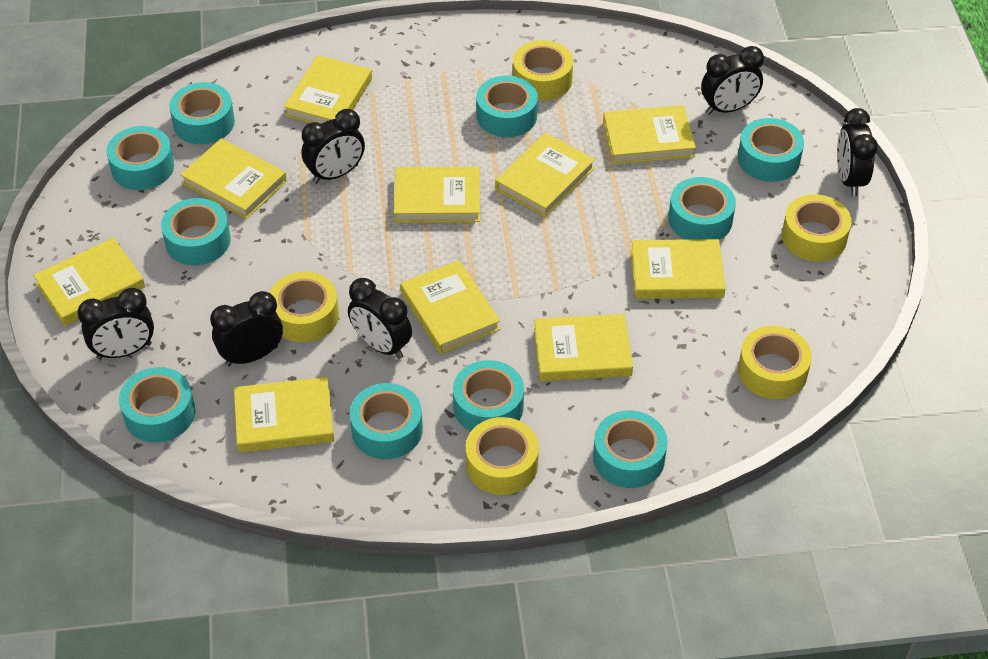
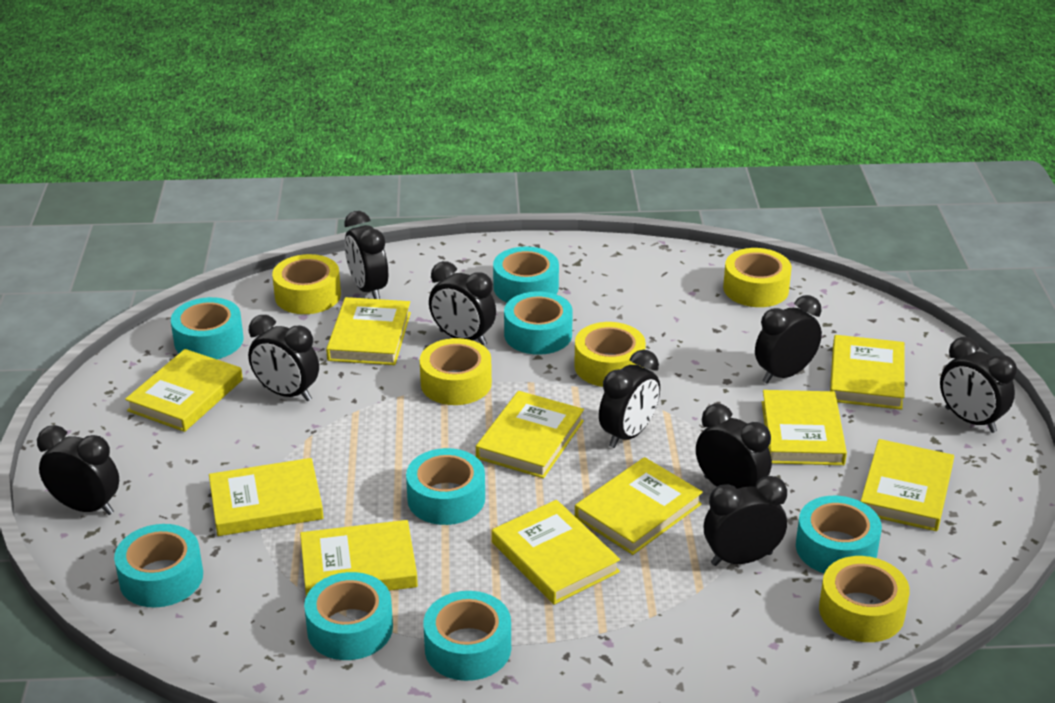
black clock: [77,288,154,359] [210,291,283,366] [302,109,365,184] [348,278,412,359] [701,46,764,115] [837,108,878,196] = 6 -> [37,425,119,515] [248,315,319,401] [344,211,388,299] [429,261,496,346] [599,350,660,448] [696,404,772,489] [704,476,787,566] [755,295,822,384] [940,337,1017,433] = 9
turquoise tape: [107,126,174,190] [119,367,195,443] [161,198,231,265] [169,82,235,144] [350,383,423,459] [453,360,524,431] [476,75,538,137] [593,411,668,488] [668,177,736,240] [738,118,804,182] = 10 -> [114,524,203,607] [171,297,244,359] [304,572,393,660] [406,448,485,525] [423,591,511,681] [493,247,559,302] [504,291,573,355] [796,496,882,573] = 8

